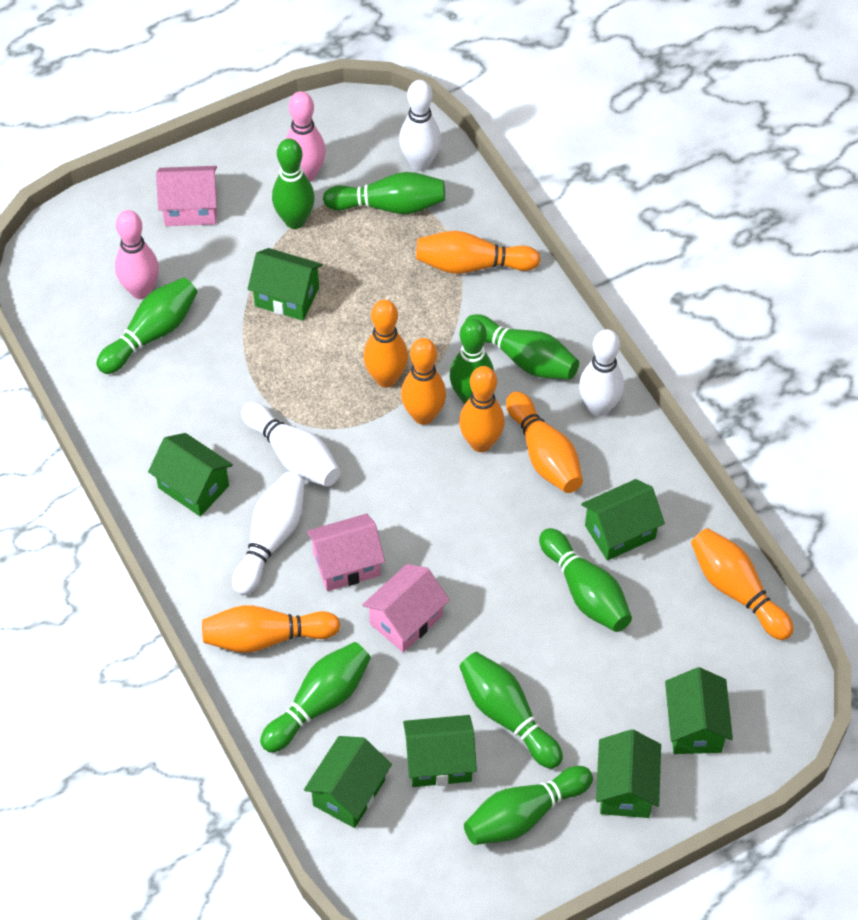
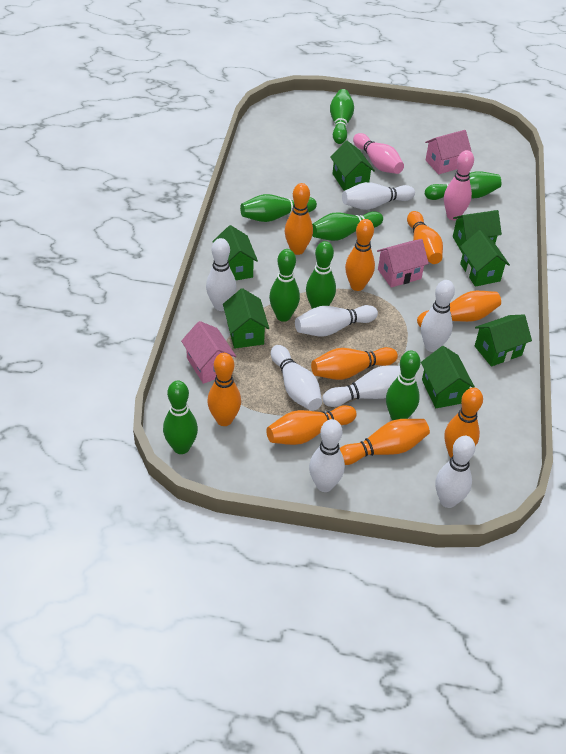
green bowling pin: [96,277,198,374] [260,642,371,753] [272,139,315,229] [323,172,445,214] [450,319,494,404] [459,652,563,769] [464,314,579,380] [464,766,593,845] [539,528,632,632] = 9 -> [163,381,198,454] [240,194,317,222] [269,249,300,322] [306,241,336,309] [312,211,383,241] [330,89,354,144] [386,351,421,420] [425,171,501,200] = 8
orange bowling pin: [202,605,341,653] [363,300,408,387] [401,338,446,425] [416,231,541,274] [459,366,505,452] [506,391,583,493] [691,528,794,640] = 7 -> [207,353,241,426] [266,405,357,445] [285,183,313,255] [311,347,398,380] [340,419,430,465] [345,219,375,291] [407,211,443,264] [417,291,501,327] [444,388,483,457] = 9
white bowling pin: [232,472,305,595] [241,402,340,487] [399,80,441,171] [579,329,624,416] = 4 -> [206,238,236,311] [271,345,322,411] [295,305,378,336] [309,419,345,492] [323,365,401,407] [342,182,415,210] [421,280,455,352] [435,436,475,508] = 8

